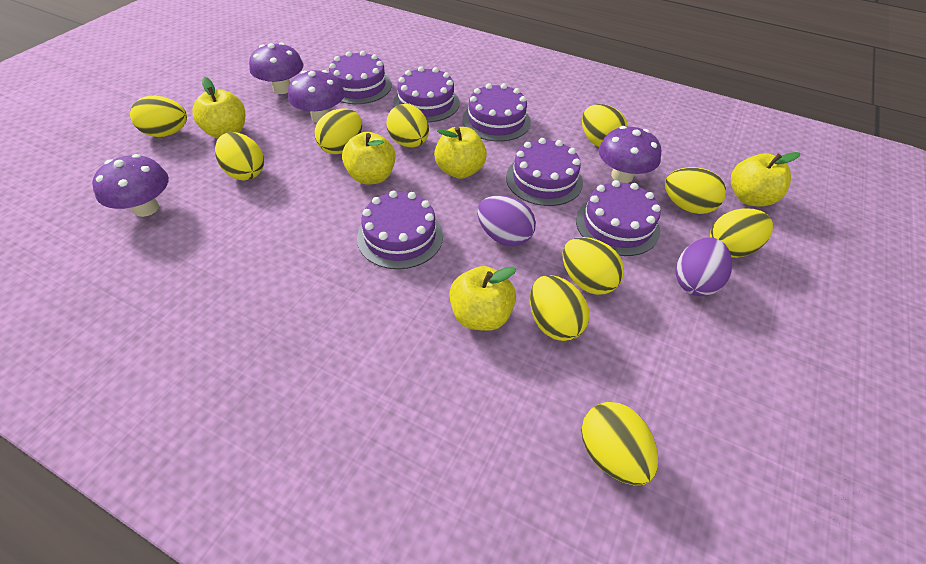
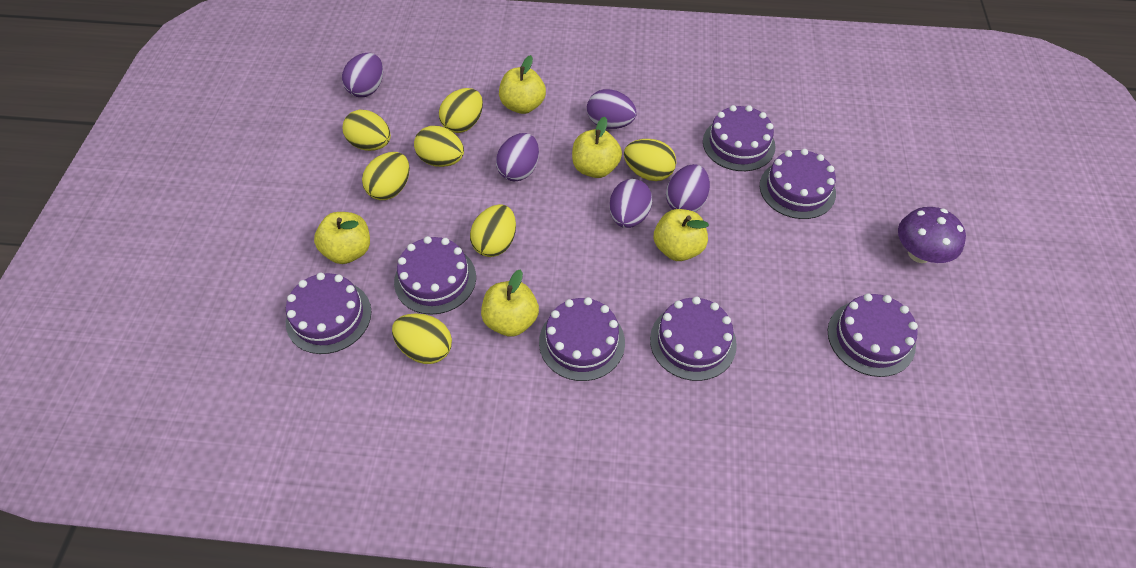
purple cake: [329,51,391,104] [357,191,443,269] [393,66,460,122] [462,83,531,141] [506,138,583,206] [576,180,661,256] = 6 -> [286,273,372,354] [394,236,476,315] [539,297,625,381] [650,296,737,381] [703,105,776,171] [760,149,836,219] [828,293,918,377] = 7
purple egg: [477,195,536,246] [676,237,732,296] = 2 -> [342,53,383,97] [496,133,539,181] [587,89,637,129] [609,179,652,228] [666,164,710,212] = 5
purple mushroom: [92,154,169,217] [249,43,303,94] [288,70,345,123] [598,126,661,183] = 4 -> [898,207,966,263] = 1
yellow egg: [130,96,187,137] [215,132,264,181] [314,109,362,154] [386,104,429,148] [530,275,589,341] [563,237,624,295] [581,402,658,485] [582,104,628,147] [665,167,726,214] [710,208,773,258] = 10 -> [343,110,391,151] [362,152,409,200] [392,313,452,364] [414,126,464,167] [439,88,483,133] [470,204,516,257] [624,139,676,181] = 7

